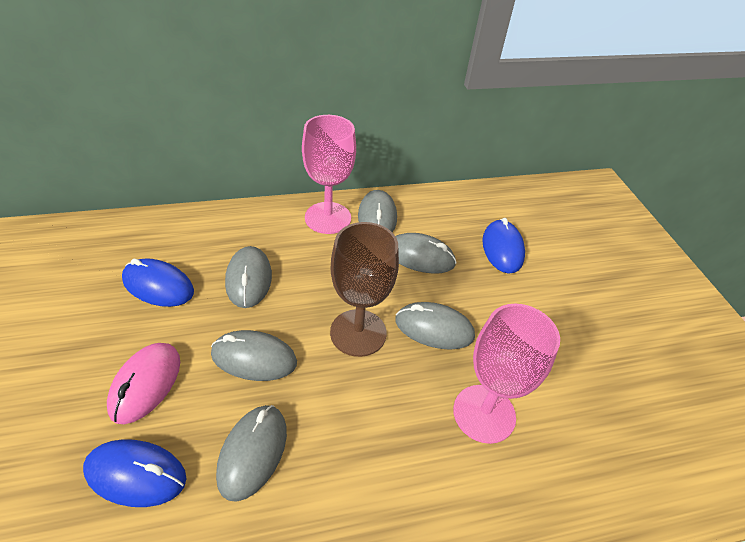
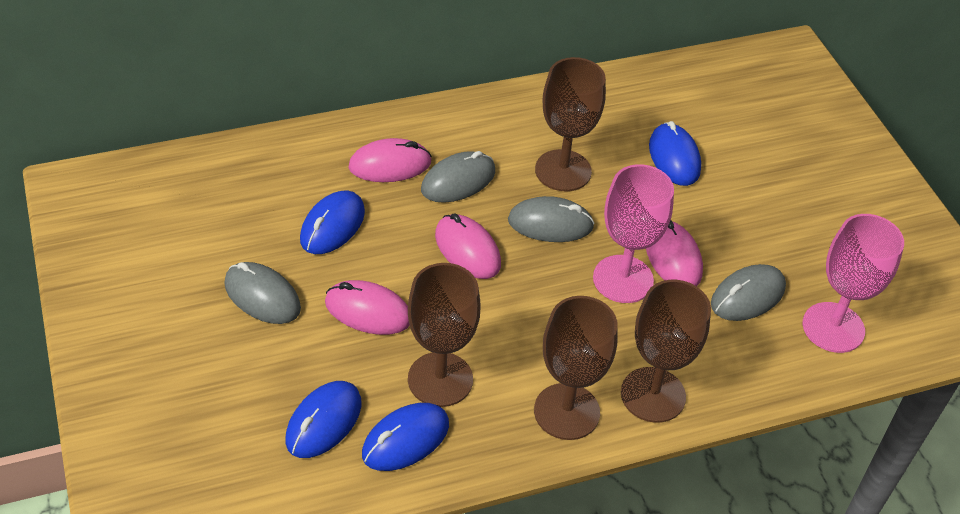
blue mouse: [83,439,186,507] [122,258,194,307] [482,218,525,274] = 3 -> [285,381,361,458] [300,190,365,254] [362,403,449,471] [649,121,701,186] = 4
brown goblet: [330,222,399,357] = 1 -> [408,263,481,407] [534,296,618,440] [535,57,606,191] [621,280,711,423] = 4
grey mouse: [211,330,297,381] [216,405,287,502] [225,246,272,308] [358,190,397,232] [395,233,457,274] [395,302,475,350] = 6 -> [224,262,301,324] [421,151,495,203] [508,196,595,242] [711,264,786,321] = 4
pink mouse: [107,343,180,424] = 1 -> [325,280,410,335] [349,138,432,182] [435,214,501,279] [646,220,703,286] = 4

